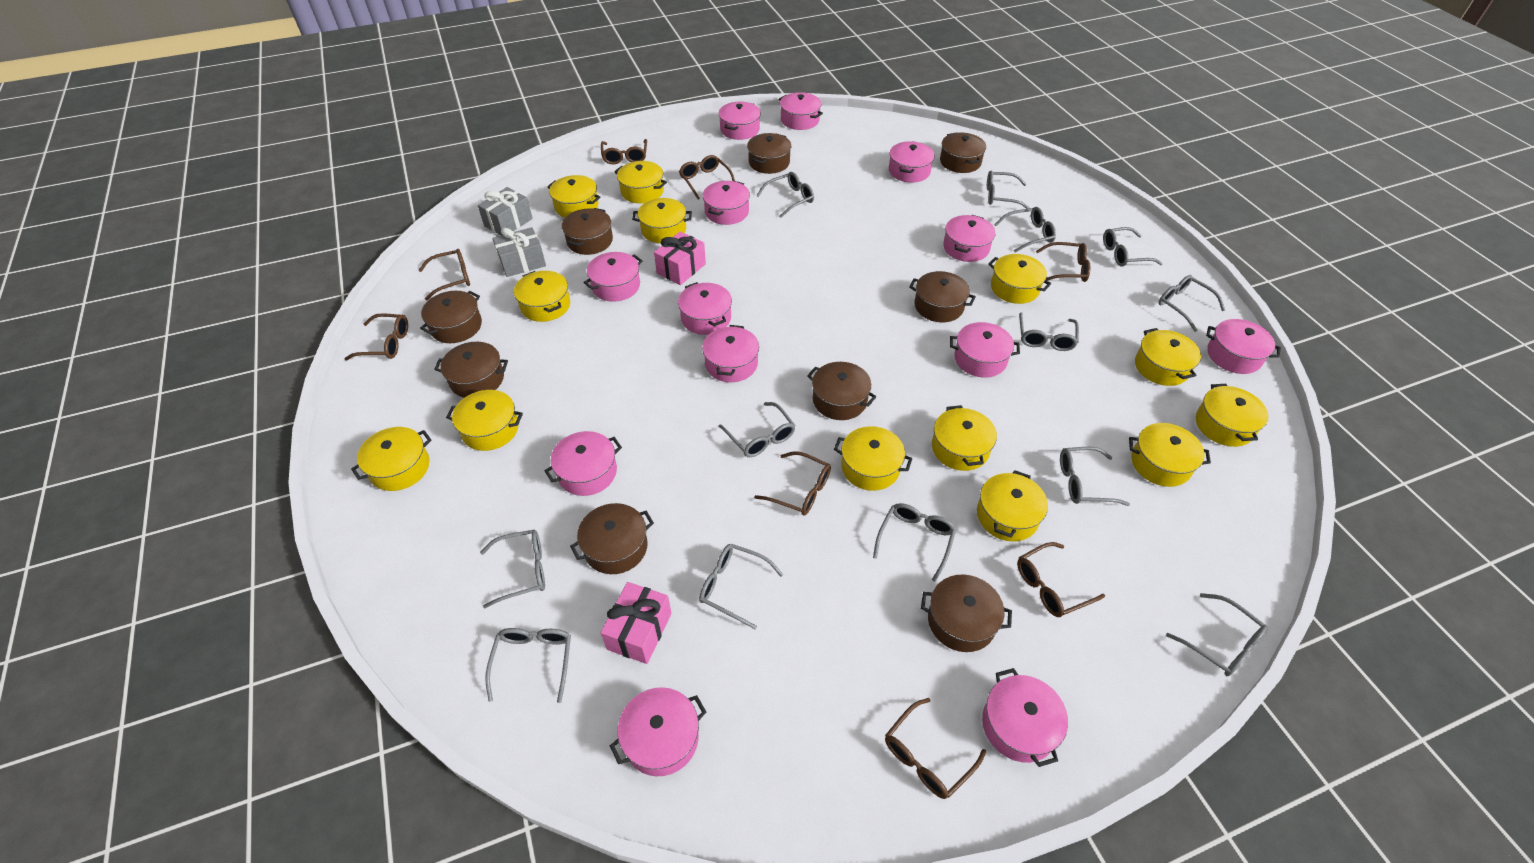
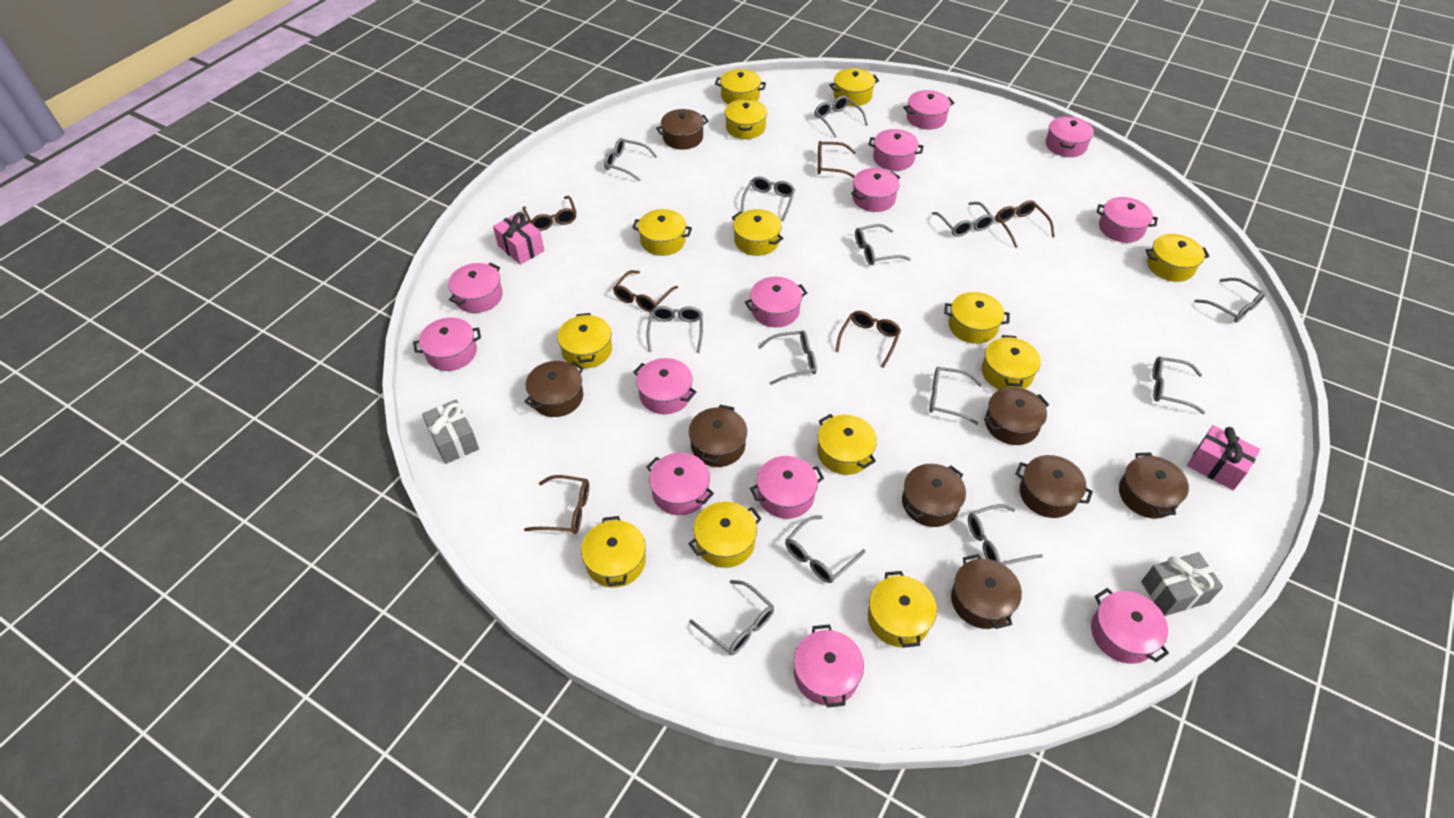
brown glasses: [345,313,408,361] [419,249,470,300] [601,139,647,164] [679,155,735,200] [754,451,831,516] [885,698,986,799] [1017,542,1105,617] [1036,242,1090,282] = 8 -> [522,196,576,231] [524,475,589,534] [613,270,678,312] [818,141,856,178] [835,311,901,368] [995,200,1055,248] = 6
brown pot: [420,291,482,343] [434,342,508,398] [562,208,613,255] [570,503,654,574] [747,133,791,174] [807,362,876,420] [909,271,976,323] [921,574,1012,652] [940,133,986,173] = 9 -> [524,361,584,417] [656,109,709,149] [689,405,747,467] [902,464,966,527] [951,554,1022,629] [984,387,1049,445] [1016,455,1093,518] [1119,452,1189,519] = 8

